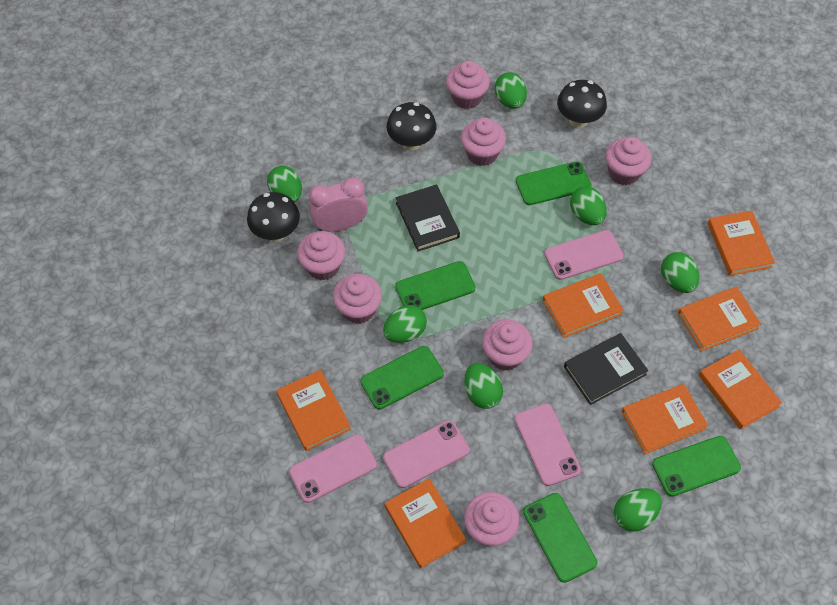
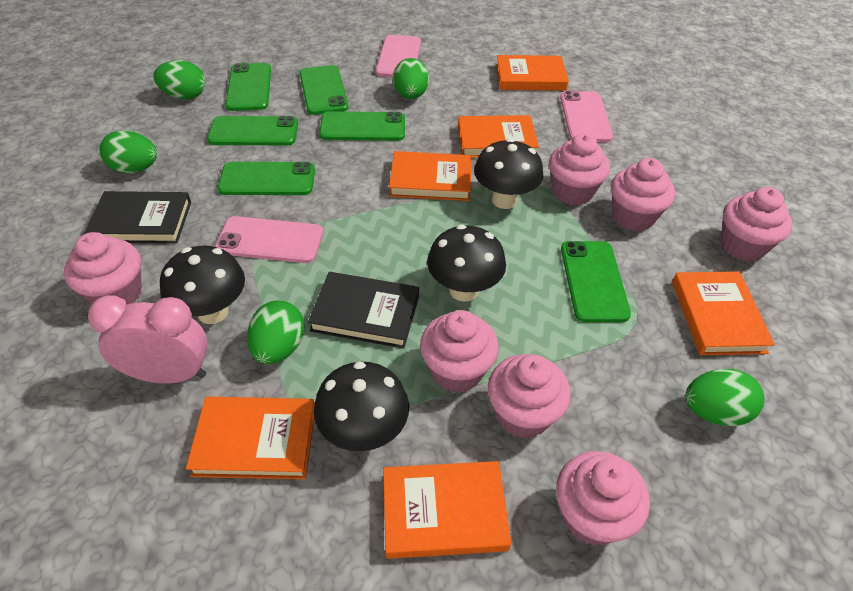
black mushroom: [247,192,300,242] [387,102,436,151] [557,80,607,128] = 3 -> [160,246,245,324] [314,361,409,451] [427,225,506,302] [474,138,543,209] = 4
green egg: [267,166,302,202] [383,305,427,343] [464,363,503,409] [495,72,527,109] [570,187,606,225] [614,488,662,532] [661,252,699,293] = 7 -> [100,130,157,173] [153,60,205,99] [247,300,304,364] [393,58,429,99] [685,369,764,426] = 5
green phone: [360,346,444,410] [395,261,475,310] [516,161,592,205] [523,493,597,583] [652,436,741,497] = 5 -> [207,116,298,145] [218,162,315,195] [225,63,271,111] [299,65,349,115] [319,111,405,141] [561,241,631,322] = 6
orange book: [276,370,351,451] [385,478,466,568] [543,273,623,338] [622,384,708,454] [678,287,761,352] [699,349,782,429] [708,210,775,276] = 7 -> [186,397,315,479] [383,461,511,559] [389,151,471,201] [458,115,539,158] [496,55,569,91] [672,272,775,355] = 6
pink phone: [289,434,377,503] [383,420,470,488] [514,404,581,486] [544,230,624,280] = 4 -> [215,216,323,263] [376,35,421,77] [560,91,613,142] = 3

